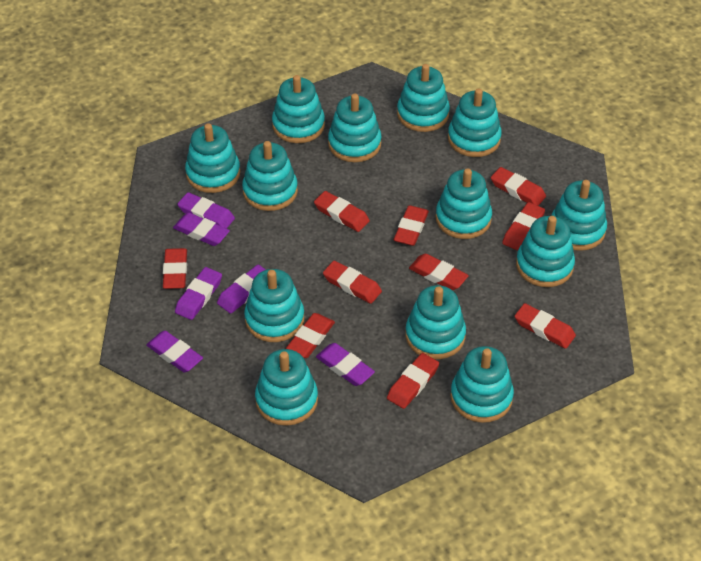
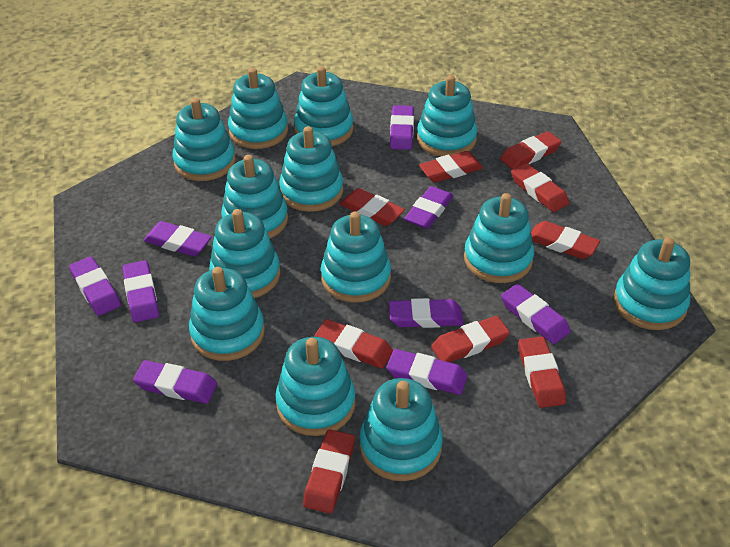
purple eraser: [146,331,203,372] [173,213,230,246] [175,267,222,320] [177,192,235,229] [217,265,266,314] [316,343,375,386] = 6 -> [69,256,121,316] [122,260,159,323] [133,360,217,404] [144,221,212,256] [387,349,468,395] [389,298,464,328] [390,105,414,150] [404,186,453,229] [501,284,570,344] = 9
red eraser: [163,248,187,289] [286,313,335,358] [314,191,370,232] [323,261,382,304] [387,353,439,409] [394,205,429,246] [409,254,469,290] [491,167,546,206] [502,202,545,251] [515,303,576,349] = 10 -> [303,429,355,513] [315,319,393,369] [340,188,405,226] [419,151,483,182] [431,316,510,362] [500,131,562,170] [511,163,569,212] [518,337,566,408] [531,221,600,259] = 9

